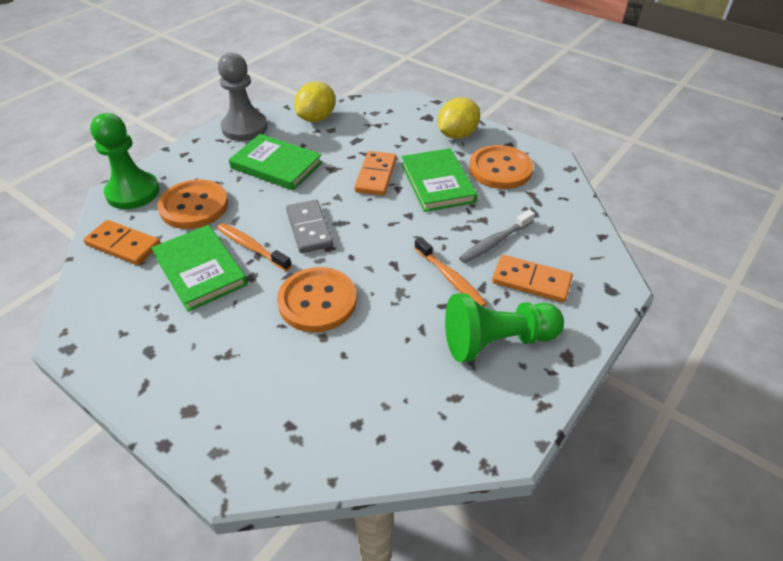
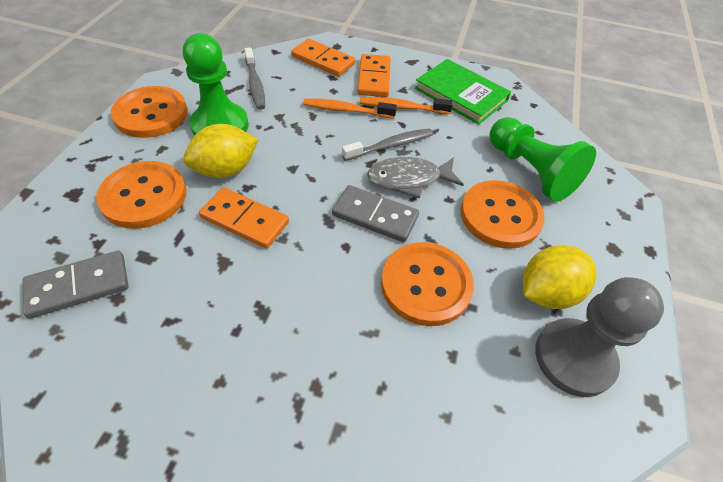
green book: [152,225,248,312] [229,134,322,190] [401,148,477,212] = 3 -> [415,59,511,125] = 1
grey domino: [286,200,333,253] = 1 -> [23,251,129,319] [332,185,419,242] = 2
grey fish: none = 0 -> [367,157,464,198] = 1
grey toothbrush: [459,210,535,263] = 1 -> [244,47,265,110] [342,128,433,161] = 2
orange button: [157,179,228,229] [277,267,357,332] [469,145,533,189] = 3 -> [96,161,186,229] [111,86,188,138] [381,242,474,326] [461,180,545,249] = 4

